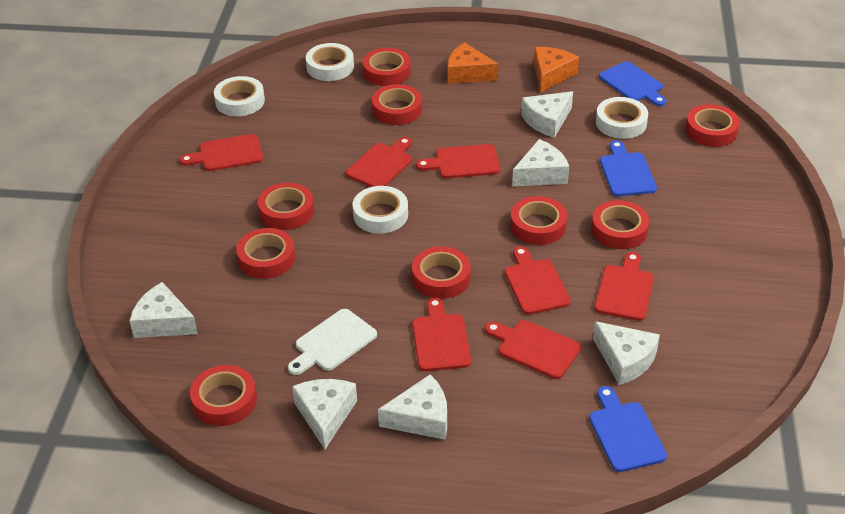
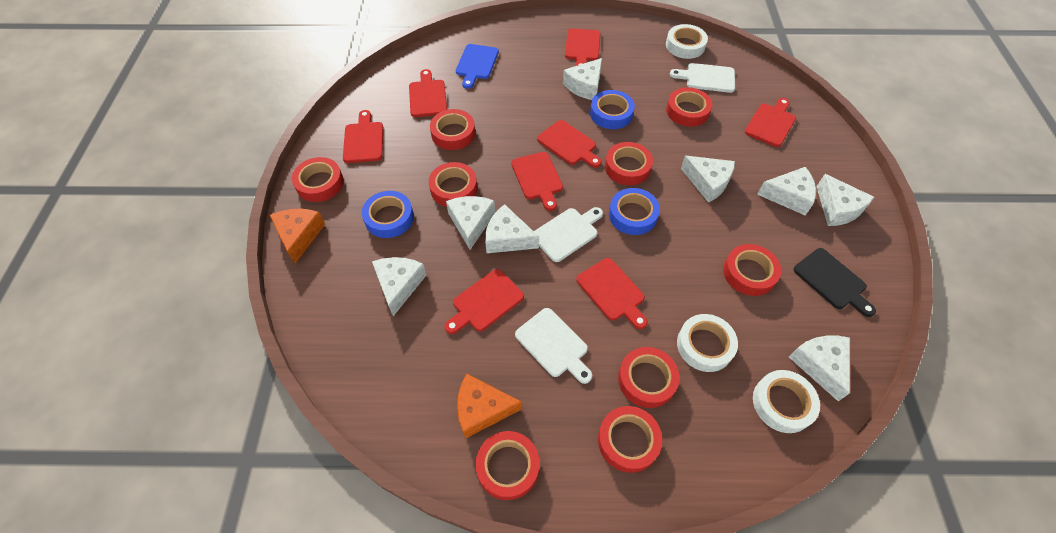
black cutting board: none = 0 -> [793,248,876,317] = 1
blue cutting board: [589,386,667,472] [599,61,667,106] [600,140,657,196] = 3 -> [456,44,499,89] = 1
blue tape: none = 0 -> [362,191,414,238] [590,90,635,129] [609,188,660,235] = 3
red cutting board: [179,134,263,171] [346,137,412,187] [412,298,471,371] [416,144,500,179] [485,320,581,379] [504,246,571,315] [594,252,654,321] = 7 -> [343,110,383,163] [409,69,447,117] [444,269,524,334] [511,152,563,211] [537,120,602,168] [565,28,601,66] [576,258,648,329] [745,98,796,147] = 8
white cheese: [129,282,198,338] [292,379,357,449] [378,375,447,440] [512,139,569,186] [521,91,573,138] [593,321,660,385] = 6 -> [372,257,426,316] [446,196,495,250] [485,204,539,253] [563,58,602,100] [681,156,735,203] [757,167,816,215] [789,336,850,401] [816,174,874,226] = 8
white cutting board: [288,309,377,375] = 1 -> [515,308,592,384] [534,207,603,262] [670,63,735,93] = 3
white tape: [214,76,265,116] [306,43,354,81] [353,186,408,234] [596,97,648,139] = 4 -> [666,24,708,59] [677,314,738,372] [753,370,820,433] = 3

